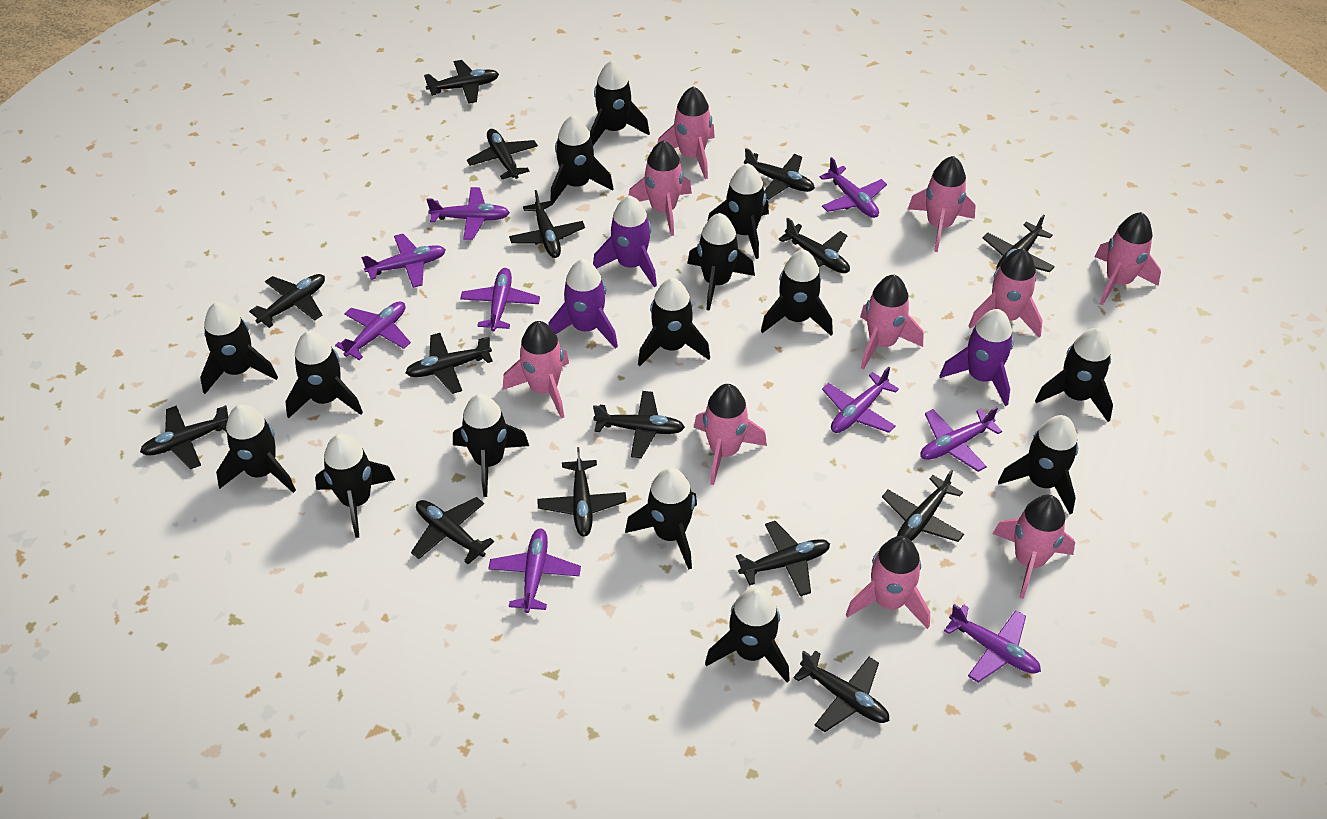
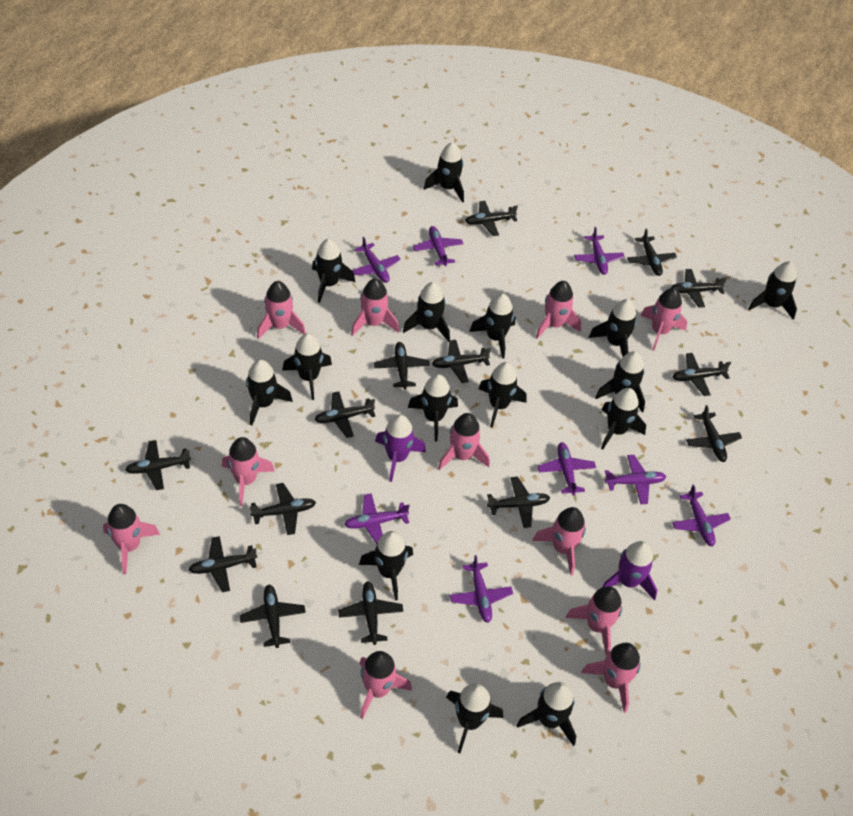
black plane: [140,405,229,469] [249,274,325,328] [405,333,493,394] [411,497,494,564] [424,60,499,104] [467,129,538,179] [509,190,585,258] [537,447,627,537] [593,391,685,458] [736,521,830,596] [744,148,815,200] [778,218,850,273] [794,651,890,732] [882,470,964,542] [983,215,1055,272] = 15 -> [125,440,191,490] [189,536,257,592] [240,584,306,648] [250,483,316,535] [314,391,375,438] [338,581,403,645] [374,342,430,389] [432,340,491,383] [465,201,518,236] [487,476,550,528] [627,228,677,276] [671,269,727,308] [672,353,731,396] [686,405,742,462] = 14
pink rocket: [502,321,569,419] [629,140,692,236] [658,86,715,179] [694,384,767,485] [846,536,930,629] [860,275,923,370] [908,156,976,252] [968,248,1043,337] [993,495,1075,599] [1095,212,1161,306] = 10 -> [103,504,160,574] [222,437,275,506] [257,281,306,339] [351,278,399,336] [359,651,412,719] [438,413,490,470] [532,507,586,576] [536,281,581,339] [566,586,622,656] [581,643,641,713] [640,288,687,351] = 11
purple plane: [335,301,411,360] [361,234,446,288] [427,187,510,240] [460,268,540,332] [488,529,581,613] [820,157,887,218] [822,367,899,433] [920,407,1002,472] [944,604,1041,683] = 9 -> [344,493,410,544] [352,237,400,283] [413,226,463,266] [450,555,513,623] [538,442,596,495] [574,227,625,275] [605,455,667,504] [672,485,731,546] = 8
purple rocket: [548,259,618,349] [593,195,657,288] [940,309,1014,406] = 3 -> [375,415,426,482] [602,541,657,601] = 2

